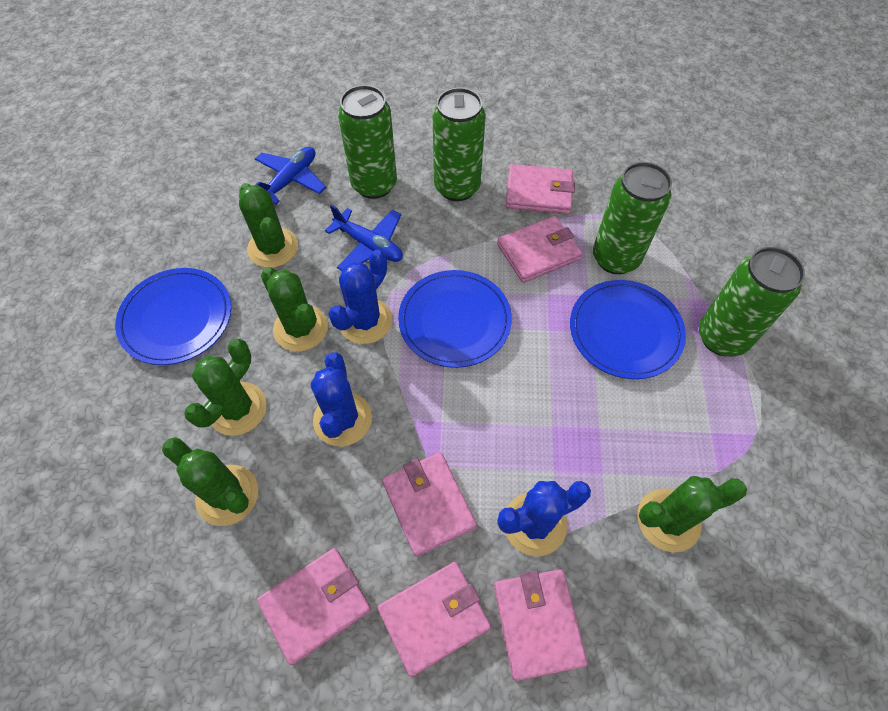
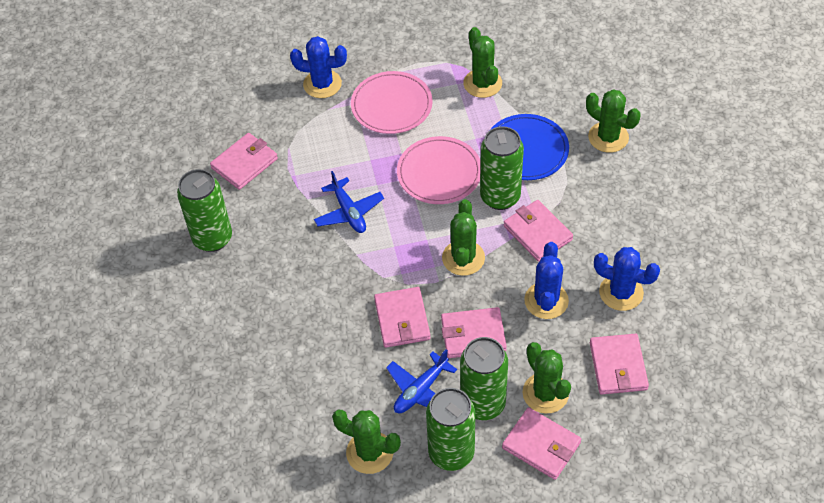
blue plate: [115,268,231,365] [398,270,512,368] [570,280,686,379] = 3 -> [490,114,569,180] = 1
pink plate: none = 0 -> [351,71,433,134] [397,136,481,204] = 2

